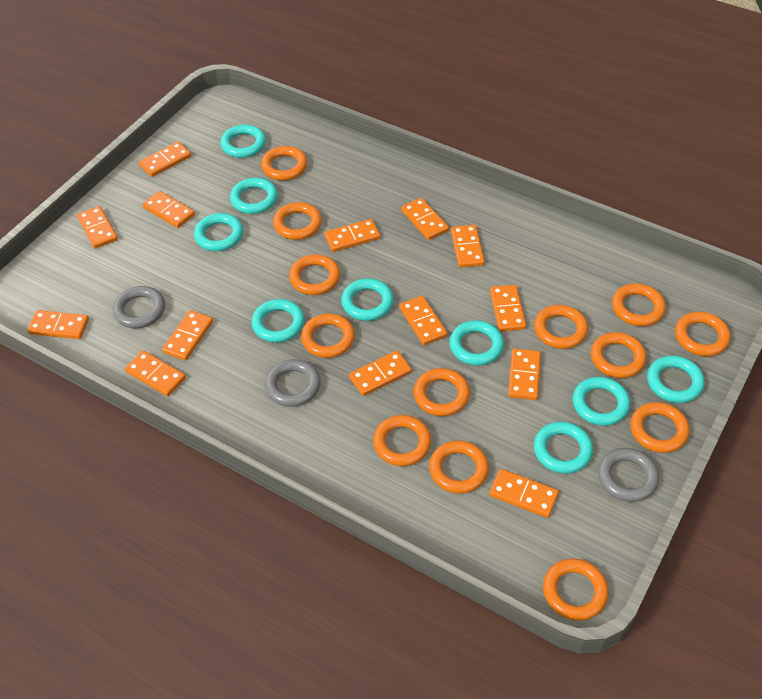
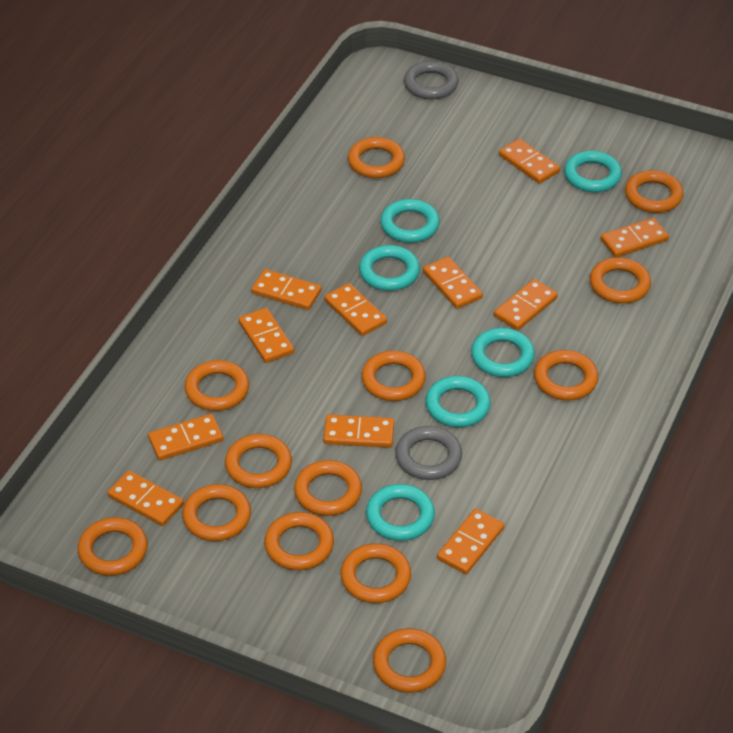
grey ring: [113,286,165,329] [265,359,321,407] [598,448,659,502] = 3 -> [395,426,462,480] [404,61,458,100] = 2
orange domino: [27,310,89,339] [77,206,118,249] [125,350,186,396] [139,141,191,177] [143,191,195,228] [162,310,213,361] [324,219,380,252] [349,351,412,396] [399,296,448,345] [401,198,449,240] [451,225,485,268] [489,469,559,518] [490,285,526,332] [508,348,541,400] = 14 -> [107,470,184,526] [148,414,223,460] [238,308,294,363] [251,269,322,310] [323,415,394,448] [324,283,387,336] [423,257,483,309] [437,508,504,574] [494,279,558,330] [499,139,560,184] [601,218,669,257] = 11
turquoise ring: [194,213,243,251] [220,124,266,158] [230,178,278,214] [251,299,305,343] [341,278,394,321] [450,320,504,365] [534,422,593,474] [573,377,630,426] [647,355,705,403] = 9 -> [359,245,420,291] [366,484,435,541] [380,199,440,243] [425,376,491,427] [471,328,535,377] [564,151,622,192] = 6

